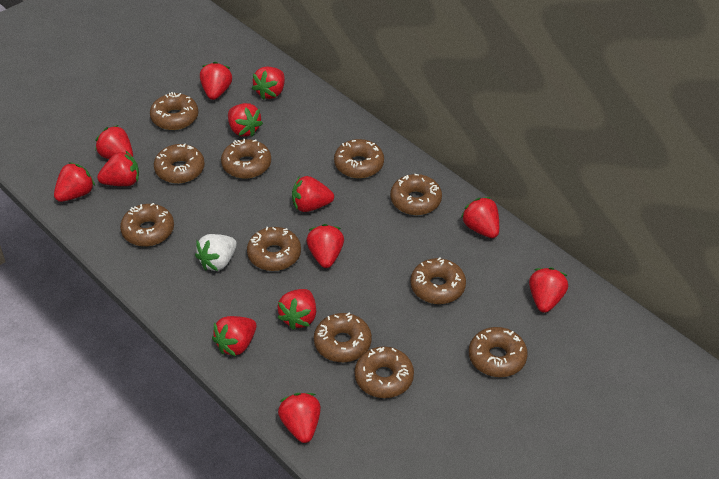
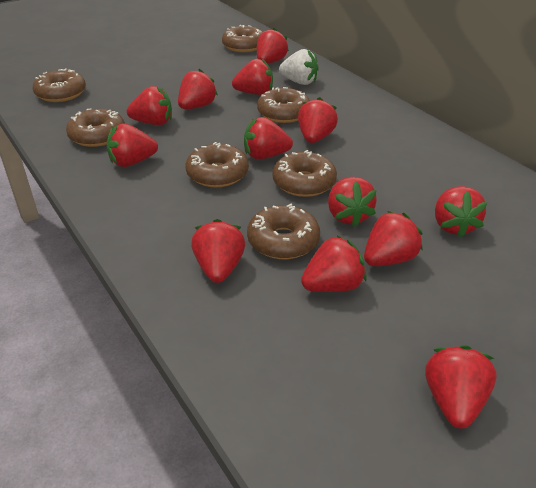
brown donut: [120,203,174,246] [150,92,198,130] [154,143,205,183] [221,139,271,179] [247,227,301,271] [314,313,372,362] [334,139,384,178] [354,346,414,398] [390,174,442,215] [410,257,466,304] [469,327,528,377] = 11 -> [33,68,86,102] [66,108,125,147] [186,142,249,187] [222,25,263,52] [247,204,320,259] [257,87,310,123] [272,150,337,197] = 7

